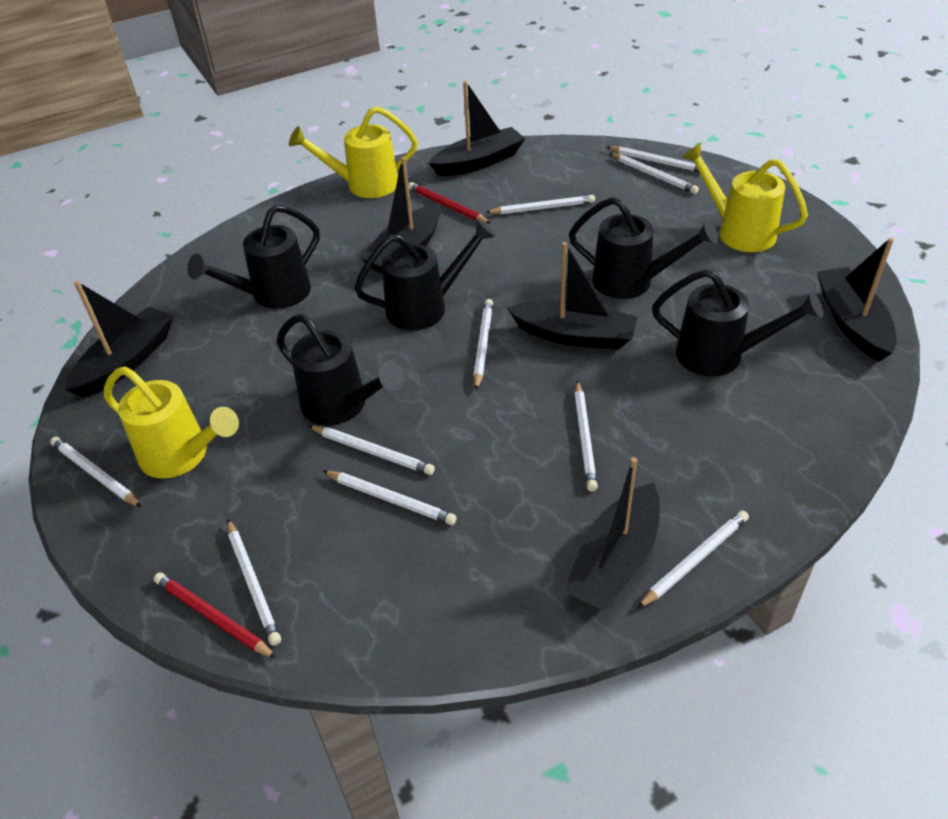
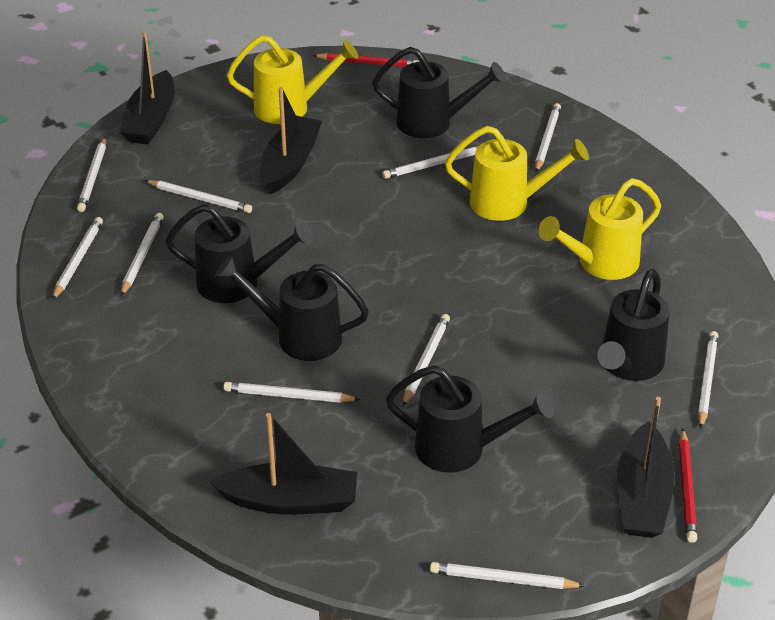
black boat: [65,281,174,398] [360,157,441,274] [428,81,526,176] [507,242,638,350] [564,457,660,611] [817,238,897,362] = 6 -> [120,31,174,144] [209,413,357,514] [260,87,322,194] [617,397,675,538] = 4

